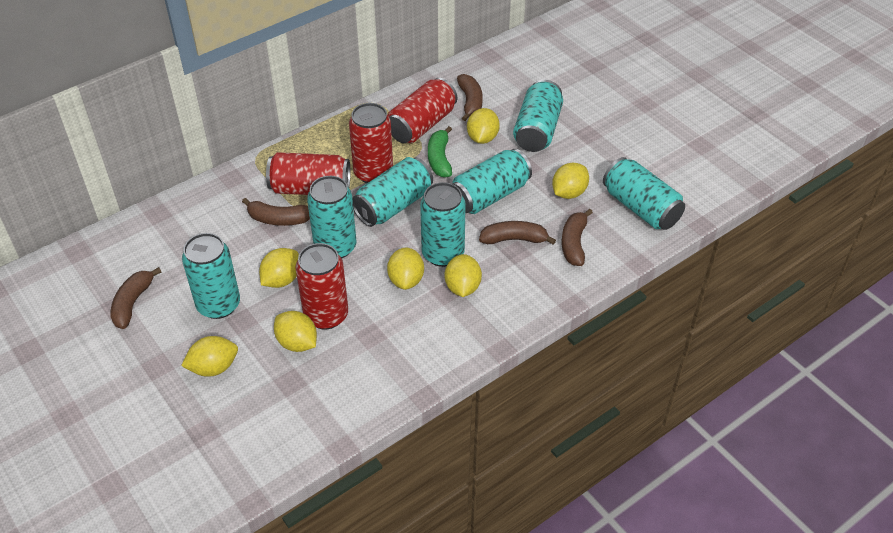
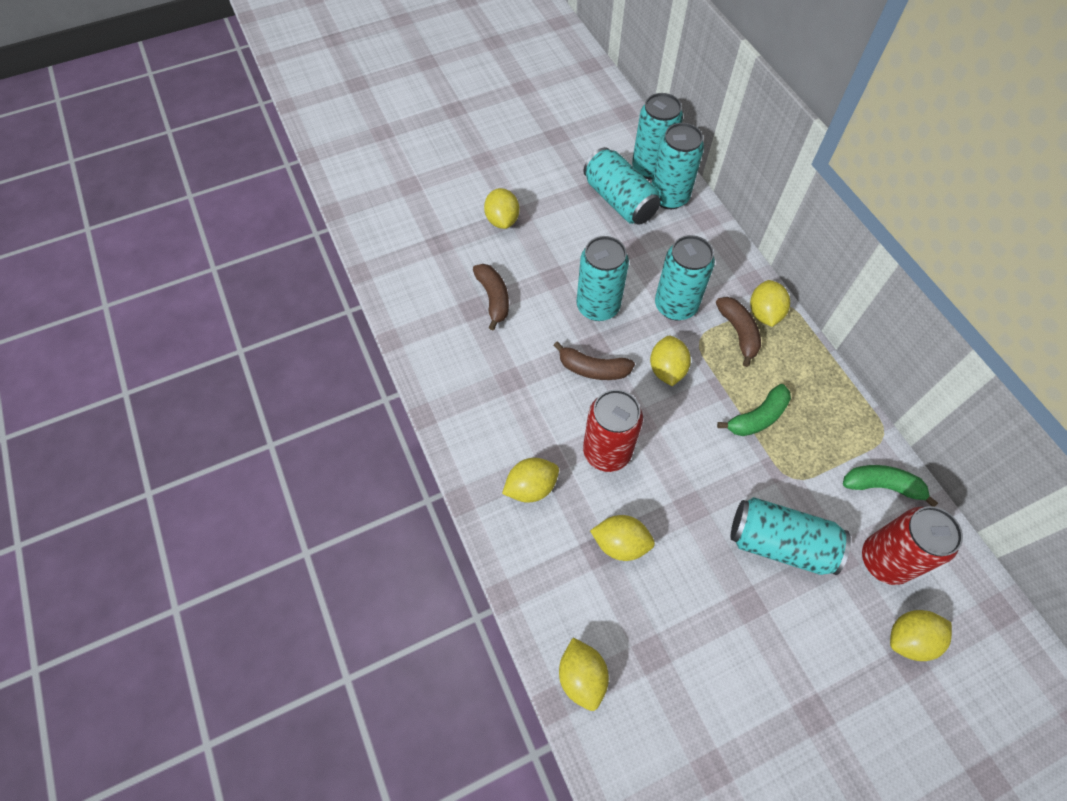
brown banana: [111,267,161,329] [242,198,310,226] [457,74,483,121] [479,221,556,245] [562,209,593,266] = 5 -> [473,264,509,330] [553,341,635,380] [716,297,761,367] = 3
green banana: [428,126,452,178] = 1 -> [717,384,791,436] [843,465,938,507] = 2
red can: [266,152,350,195] [296,243,348,329] [349,103,393,183] [388,78,457,143] = 4 -> [583,389,643,472] [862,506,963,585] = 2
turquoise can: [182,233,240,319] [307,176,356,258] [352,157,433,227] [420,182,466,267] [452,149,532,214] [513,80,563,152] [603,157,685,230] = 7 -> [576,236,629,321] [583,147,661,225] [632,93,683,180] [651,123,704,209] [655,235,715,321] [731,497,851,575] = 6

